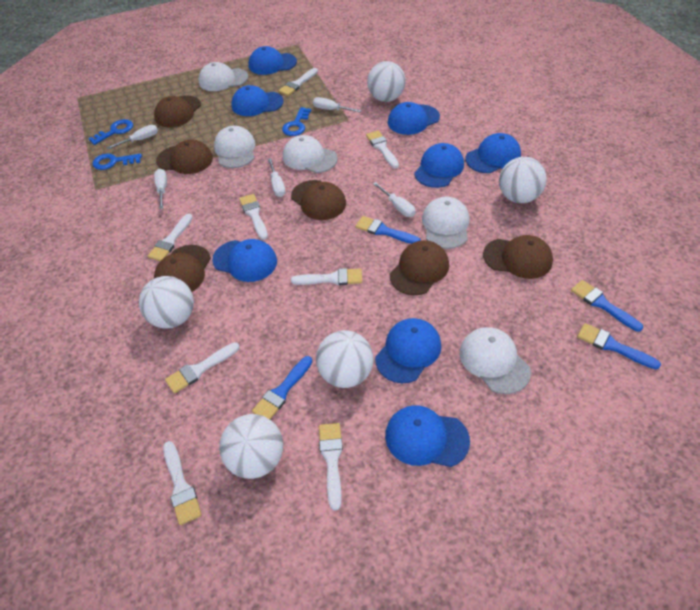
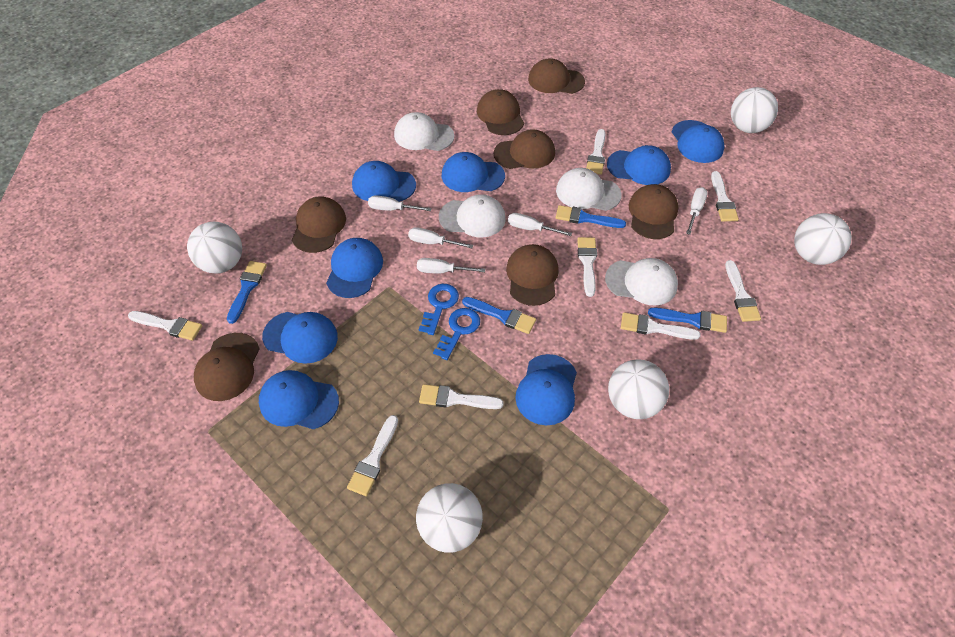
blue key: [88,119,133,145] [92,154,142,170] [282,107,311,136] = 3 -> [419,284,459,335] [433,308,480,360] = 2
brown cap: [154,96,201,127] [154,245,211,292] [156,140,213,174] [291,180,346,220] [390,240,449,295] [483,235,553,279] = 6 -> [194,333,260,401] [292,196,346,253] [477,89,524,135] [494,129,555,169] [506,244,559,306] [528,58,585,94] [628,184,678,239] = 7
white cap: [198,62,248,91] [214,126,255,168] [283,135,338,173] [422,197,469,249] [460,327,531,394] = 5 -> [394,112,454,151] [439,194,506,238] [556,168,621,211] [605,258,678,305] = 4

